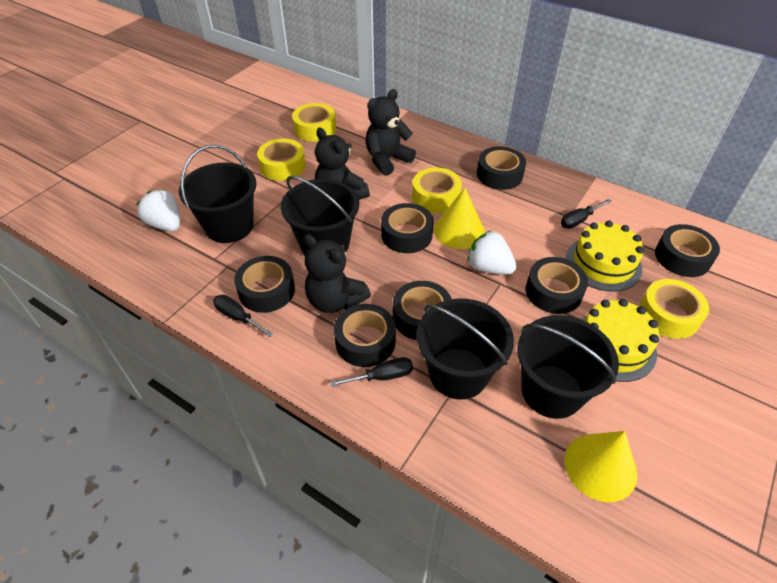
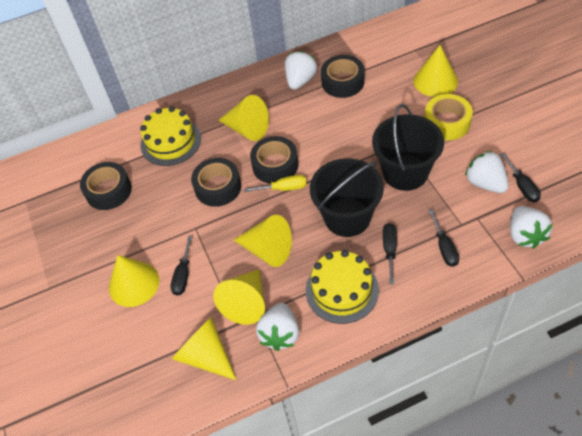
black bucket: [179,145,257,243] [281,176,359,255] [417,299,514,399] [517,315,619,419] = 4 -> [310,158,384,237] [372,104,444,191] = 2
black screwdriver: [213,295,274,337] [330,357,413,387] [561,199,612,228] = 3 -> [170,236,193,296] [383,223,397,284] [428,209,459,267] [501,153,541,202] = 4
black tape: [234,256,295,313] [334,304,396,367] [381,203,434,253] [393,281,451,340] [477,146,526,190] [526,257,588,314] [655,224,720,277] = 7 -> [80,162,132,210] [191,158,241,207] [250,136,298,184] [321,55,364,98] = 4
black teddy bear: [303,234,371,313] [315,128,370,200] [365,89,416,176] = 3 -> none = 0
white strawberry: [136,189,180,231] [468,230,517,275] = 2 -> [256,303,299,351] [285,51,317,90] [465,151,509,193] [510,206,552,249] = 4
yellow cone: [434,188,485,249] [564,431,637,502] = 2 -> [109,255,159,307] [172,317,236,380] [213,269,265,325] [218,95,269,141] [234,215,292,267] [414,45,458,97] = 6
yellow screwdriver: none = 0 -> [244,175,307,192] = 1
yellow tape: [257,138,306,181] [292,103,336,142] [412,167,462,213] [639,279,709,339] = 4 -> [425,94,473,140] = 1

